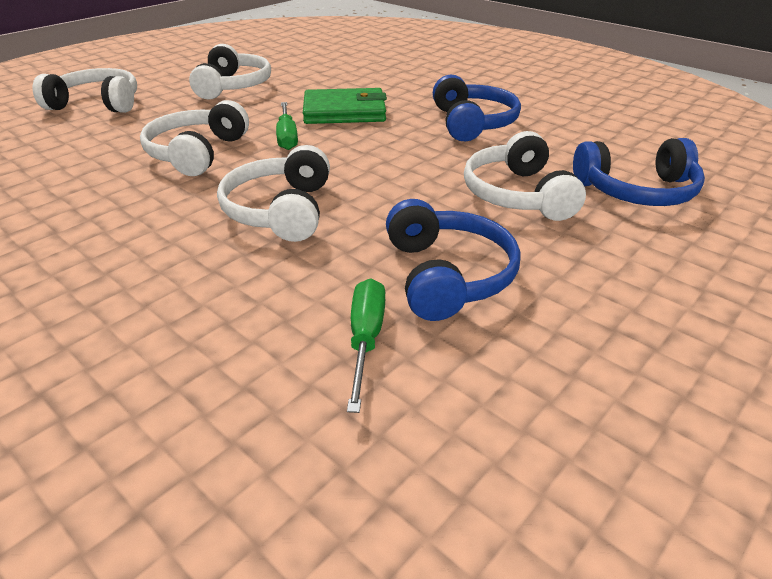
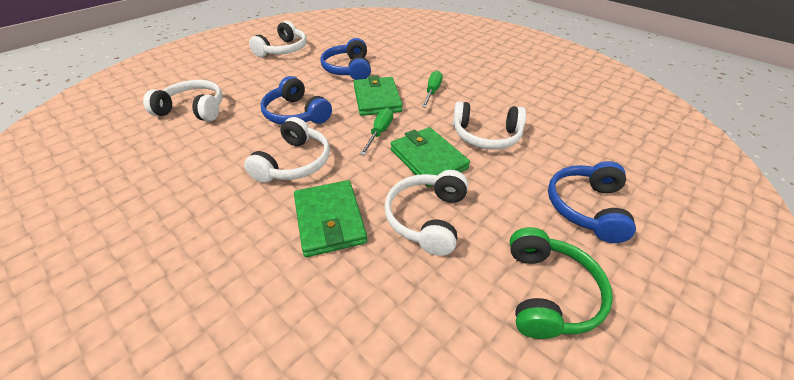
green headphones: none = 0 -> [510,227,613,339] = 1
green wallet: [303,88,387,124] = 1 -> [294,180,367,257] [354,75,403,116] [391,127,470,187] = 3

